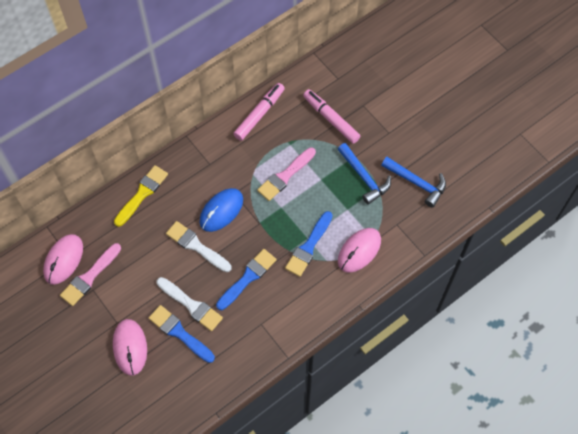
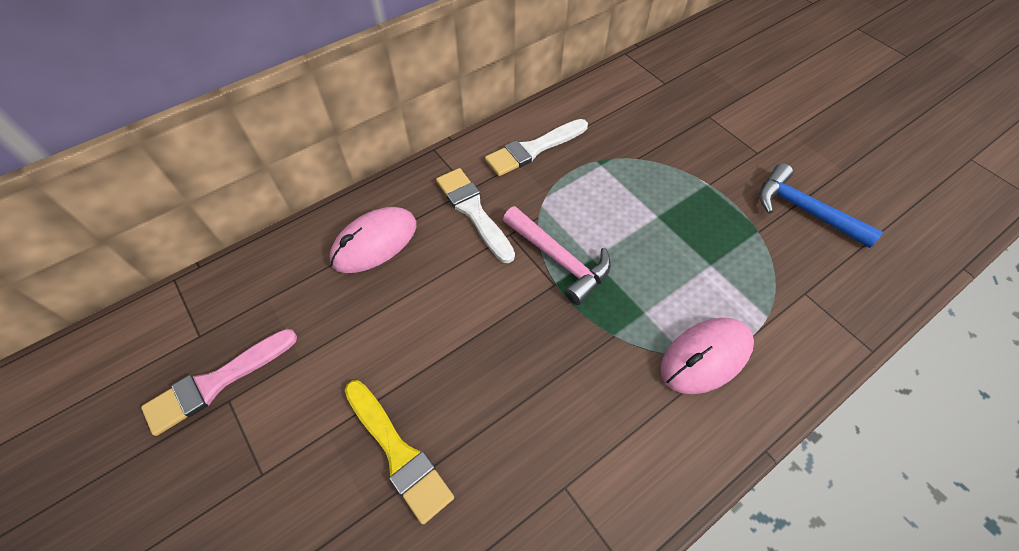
blue brush: [149,305,215,363] [216,249,277,310] [285,211,333,277] = 3 -> none = 0
blue hammer: [338,143,391,205] [381,157,446,208] = 2 -> [759,163,883,248] = 1
blue mouse: [200,188,243,232] = 1 -> none = 0
pink brush: [60,243,121,306] [257,147,316,201] = 2 -> [141,329,297,436] = 1
pink hammer: none = 0 -> [503,206,611,305] = 1
pink marker: [233,83,285,141] [303,89,360,144] = 2 -> none = 0
pink mouse: [43,234,83,285] [113,319,147,376] [338,228,381,273] = 3 -> [330,207,416,273] [661,318,754,394] = 2

